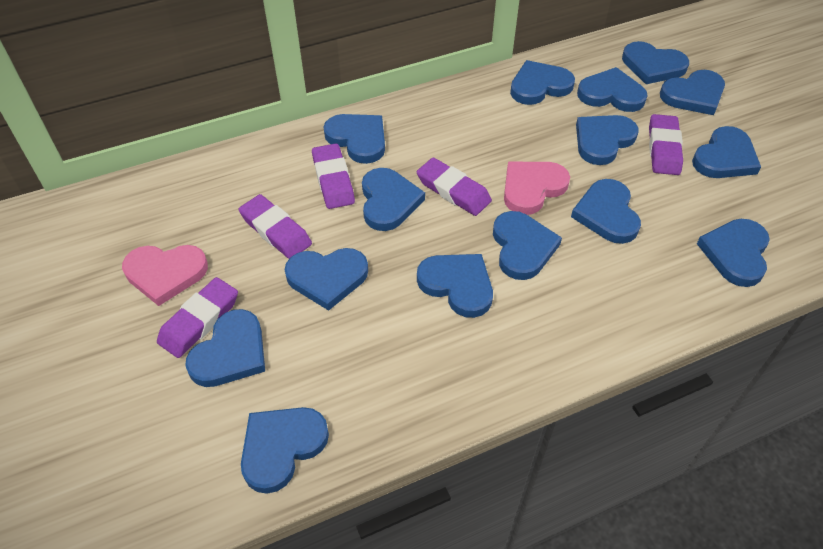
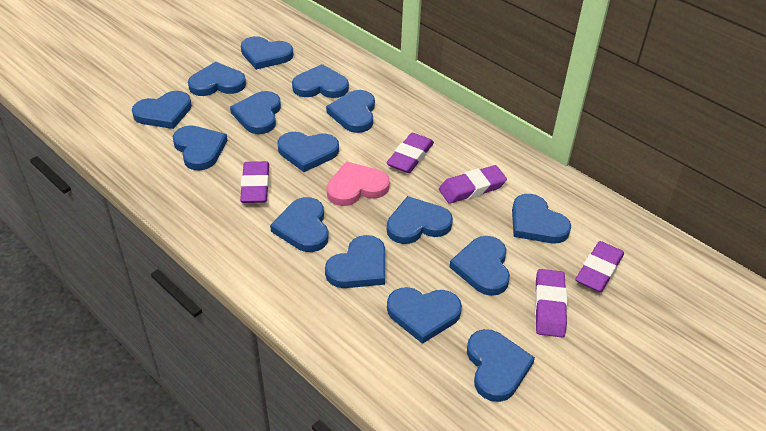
pink heart: [122,245,208,306] [504,162,570,215] = 2 -> [327,161,390,206] = 1

